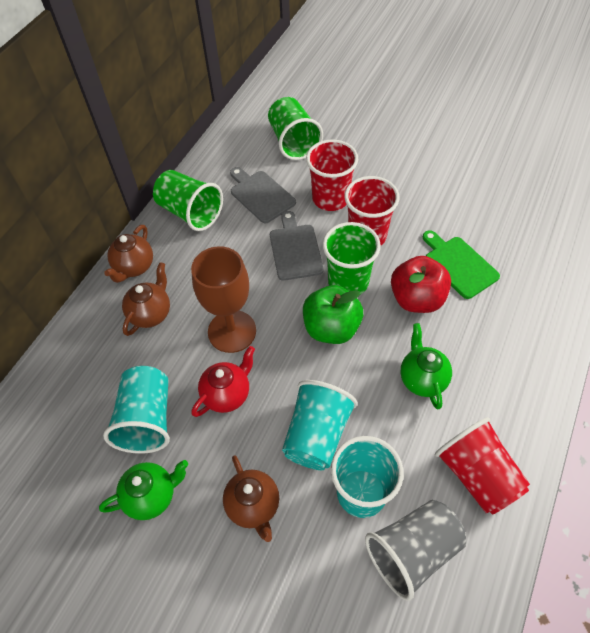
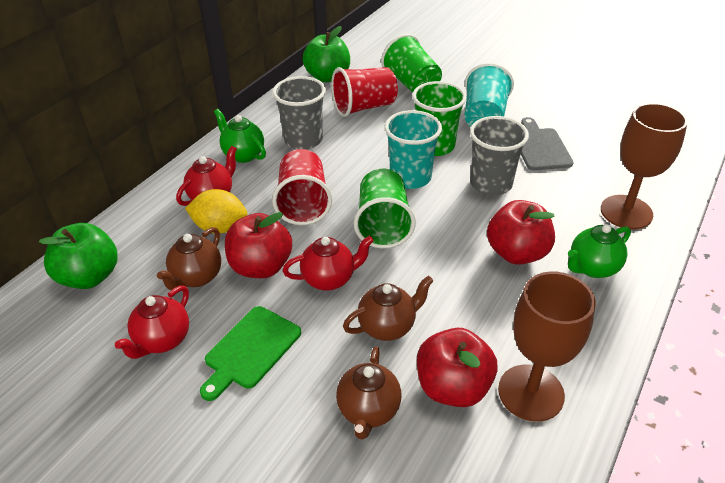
brown goblet: [191,246,256,353] = 1 -> [498,271,595,422] [601,103,688,229] = 2
green apple: [303,285,363,344] = 1 -> [39,223,118,289] [303,26,350,82] = 2
grey cup: [365,500,466,601] = 1 -> [272,76,326,150] [470,116,529,196] = 2
grey cutting board: [230,167,296,223] [270,211,324,281] = 2 -> [521,117,574,170] = 1
red apple: [391,256,451,313] = 1 -> [225,212,292,278] [417,328,498,407] [487,200,555,265] = 3
red cup: [306,139,358,211] [344,176,400,245] [435,417,530,515] = 3 -> [272,149,332,225] [331,67,398,117] = 2
red teapot: [192,346,255,417] = 1 -> [115,285,189,359] [176,146,237,206] [283,236,374,291] = 3
turquoise cup: [103,366,170,454] [282,380,358,470] [331,436,404,518] = 3 -> [385,110,442,189] [464,63,514,127] = 2
yellow lemon: none = 0 -> [185,189,247,234] = 1

